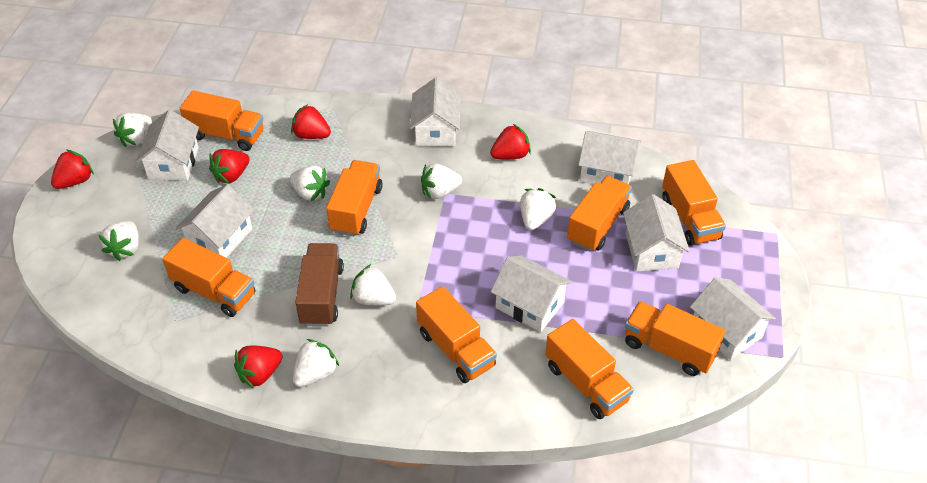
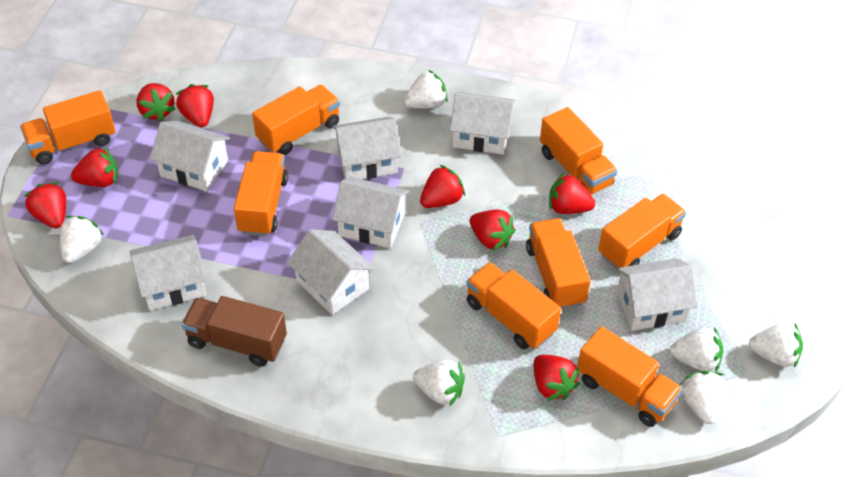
red strawberry: [51,150,94,189] [209,149,250,184] [234,345,283,389] [291,104,331,139] [490,124,531,159] = 5 -> [24,182,66,228] [71,146,118,187] [137,83,176,122] [176,84,214,127] [420,165,465,208] [469,209,515,251] [534,355,580,401] [549,173,595,214] = 8
white strawberry: [99,221,139,261] [113,112,152,147] [289,165,330,201] [293,339,339,387] [350,264,396,305] [421,163,462,199] [520,188,556,230] = 7 -> [60,216,104,263] [404,70,448,109] [413,360,465,407] [670,327,723,372] [680,371,727,424] [749,323,803,368] = 6

